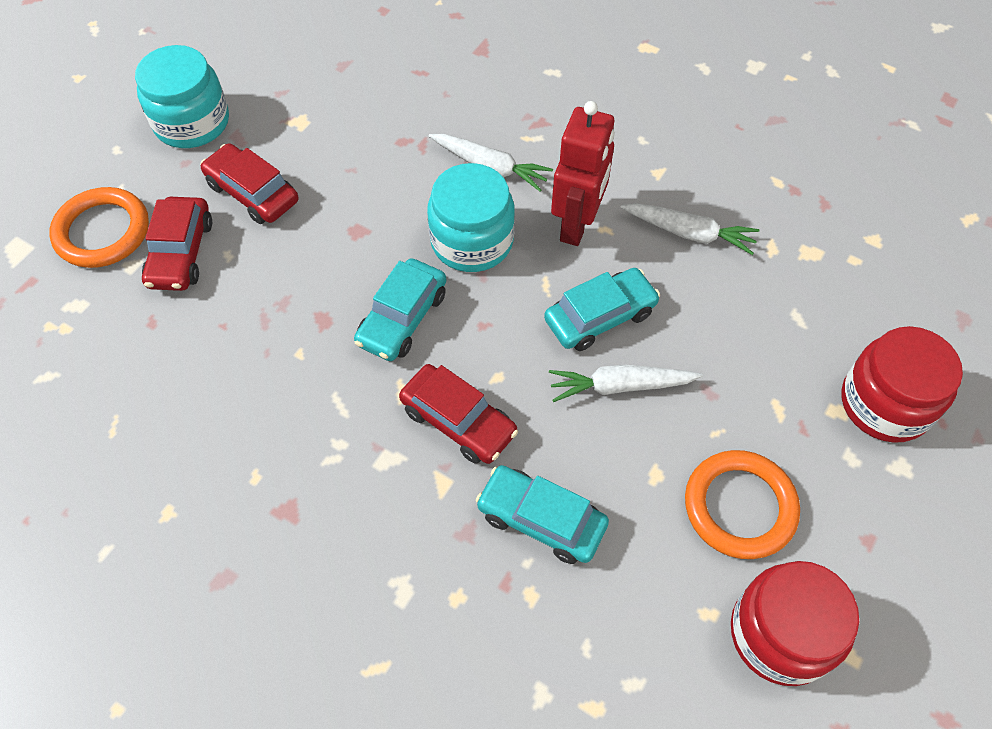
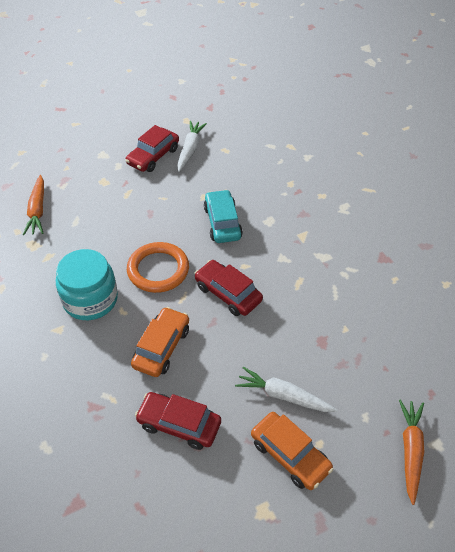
orange car: none = 0 -> [131,307,189,377] [251,412,334,490] = 2
orange carrot: none = 0 -> [23,175,44,235] [399,399,424,505] = 2
orange ring: [49,187,149,268] [685,450,800,559] = 2 -> [127,242,189,293] = 1
red jar: [731,561,859,686] [842,326,963,443] = 2 -> none = 0
red robot: [551,101,615,246] = 1 -> none = 0
turquoise car: [354,258,446,361] [476,465,609,564] [544,268,660,351] = 3 -> [204,190,243,243] = 1
turquoise jar: [135,45,229,148] [427,163,515,272] = 2 -> [56,249,118,320] = 1
white carrot: [428,134,553,191] [549,365,703,402] [620,203,759,255] = 3 -> [177,121,207,172] [235,367,338,412] = 2

